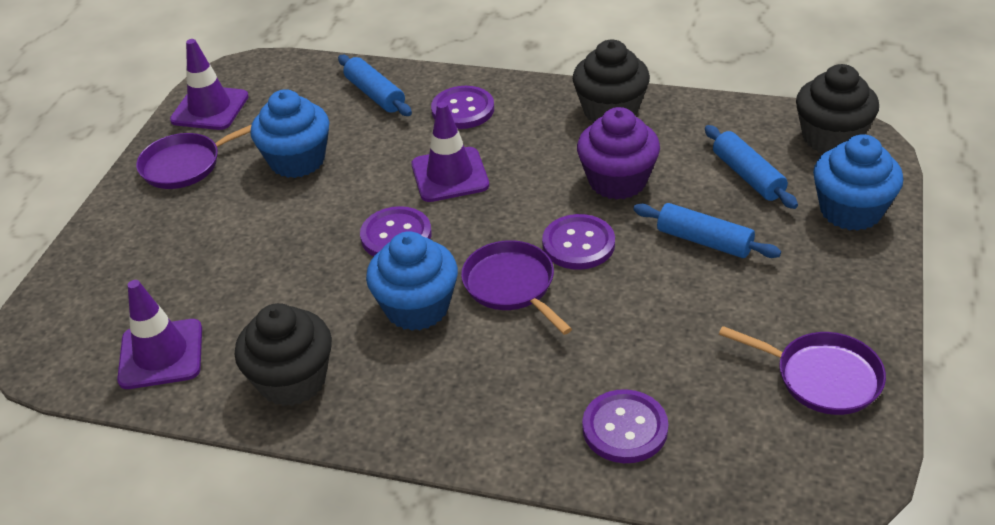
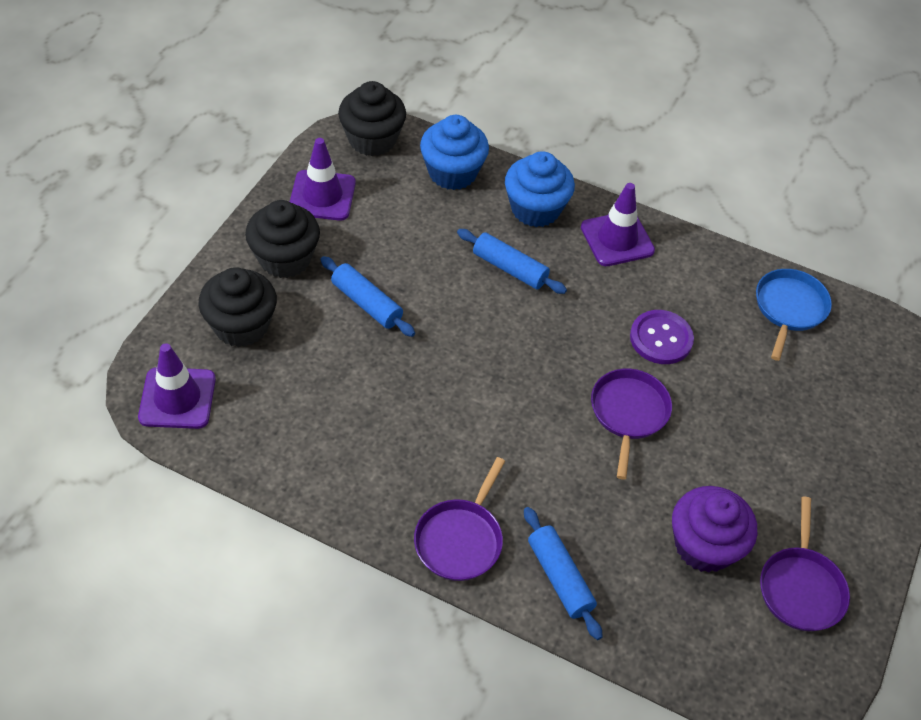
blue cupcake: [250,89,329,178] [366,231,458,331] [813,134,903,231] = 3 -> [420,115,489,190] [505,151,575,227] = 2
blue pan: none = 0 -> [756,269,832,361] = 1
purple button: [360,206,432,256] [431,86,494,129] [542,214,615,270] [582,389,668,463] = 4 -> [630,310,694,364] = 1

